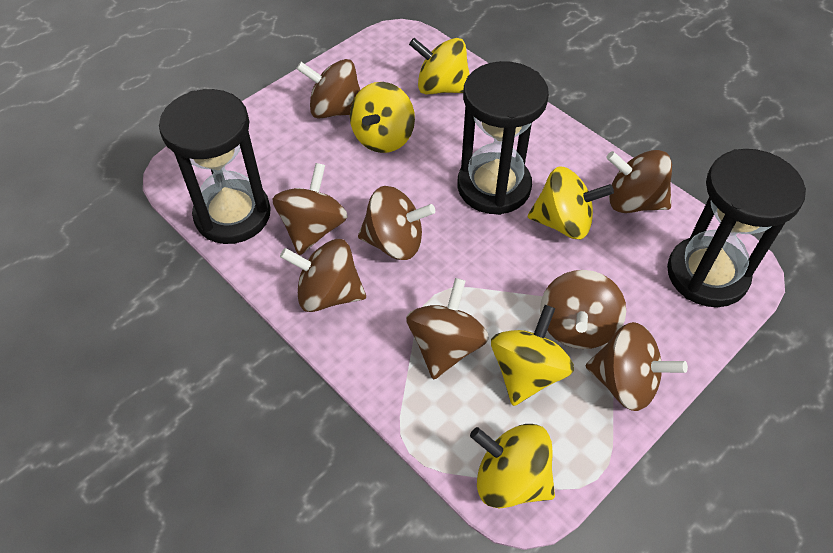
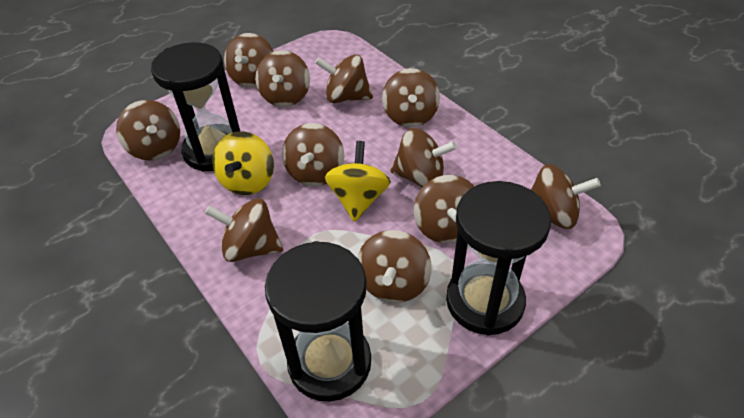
brown spinning top: [272,163,348,255] [280,239,366,312] [296,59,360,119] [358,186,435,260] [406,278,489,380] [540,270,626,349] [586,322,688,411] [606,150,672,213] = 8 -> [116,100,180,161] [205,198,283,262] [224,33,273,88] [255,50,310,107] [282,123,344,186] [315,54,373,103] [358,230,431,303] [382,68,440,127] [390,128,457,187] [414,175,475,243] [531,164,601,229] = 11
yellow spinning top: [350,82,415,153] [409,38,470,94] [470,424,555,509] [491,305,574,406] [528,166,614,239] = 5 -> [212,131,274,195] [325,141,391,222] = 2

